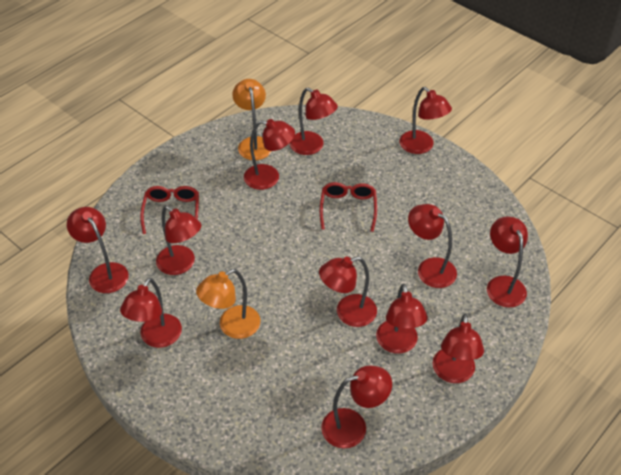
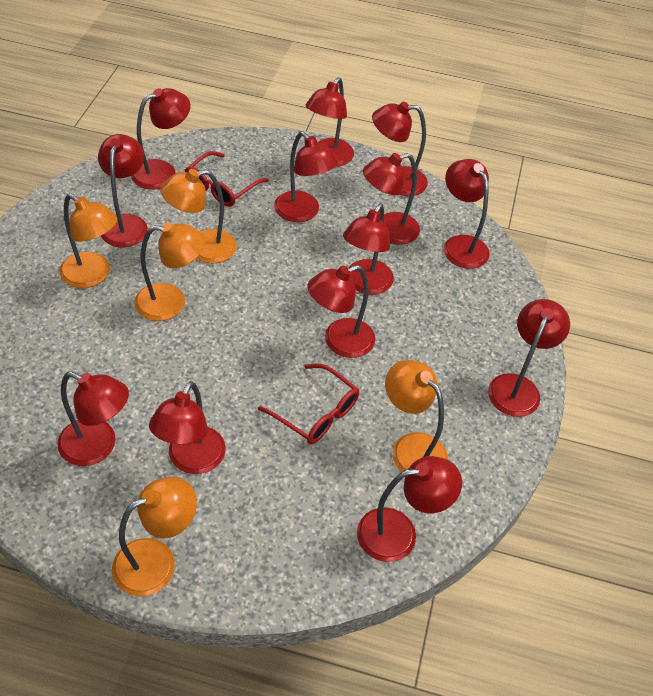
orange lamp: [196,269,260,339] [232,79,272,160] = 2 -> [59,194,117,288] [112,477,197,596] [135,222,205,321] [160,169,237,264] [385,360,448,472] = 5
red lamp: [67,207,129,293] [120,278,182,348] [156,206,201,275] [244,119,295,190] [289,87,338,155] [319,256,377,327] [321,366,392,449] [376,284,428,354] [399,87,452,154] [408,204,457,288] [433,313,484,383] [487,217,528,307] = 12 -> [57,372,129,466] [98,134,148,247] [131,88,191,190] [149,381,225,474] [274,131,339,222] [306,77,354,167] [307,265,375,358] [343,204,394,295] [357,456,462,562] [363,153,420,245] [372,102,428,196] [444,159,490,269] [488,299,570,417] = 13

